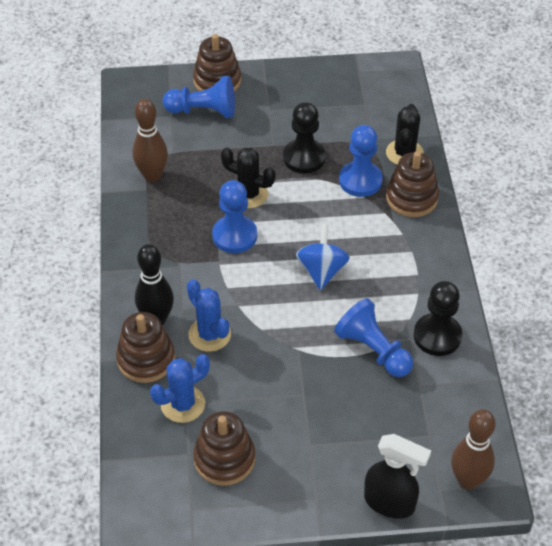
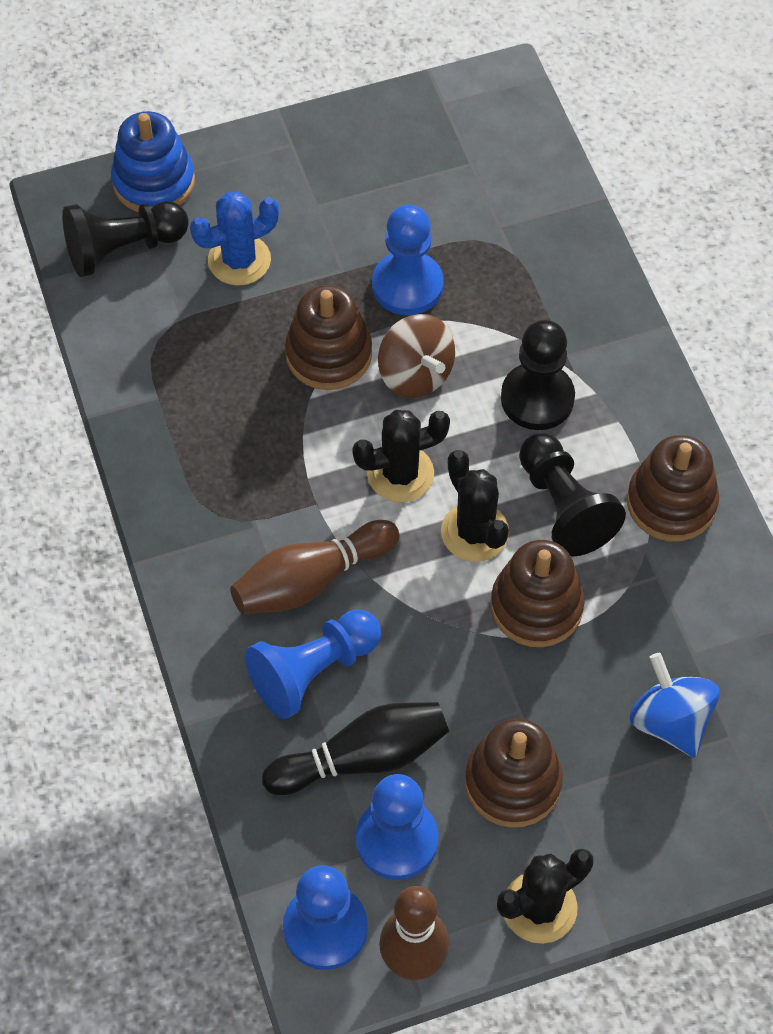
black cactus: [221,147,276,208] [386,104,424,165] = 2 -> [352,410,450,502] [441,450,509,562] [497,848,593,944] = 3
black pawn: [283,102,326,173] [414,281,462,356] = 2 -> [62,201,189,277] [501,320,575,430] [519,433,626,557] = 3
black spray bottle: [364,434,431,519] = 1 -> none = 0
blue cactus: [150,354,210,423] [187,279,231,352] = 2 -> [190,192,279,286] = 1
blue stacking toy: none = 0 -> [111,111,195,212] = 1
brown spinning top: none = 0 -> [378,314,455,398] = 1

